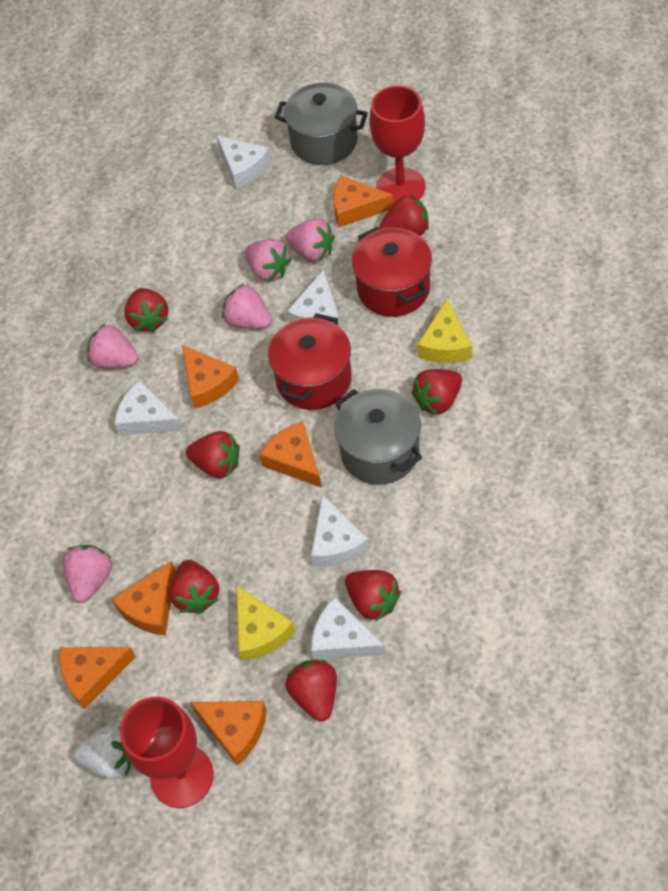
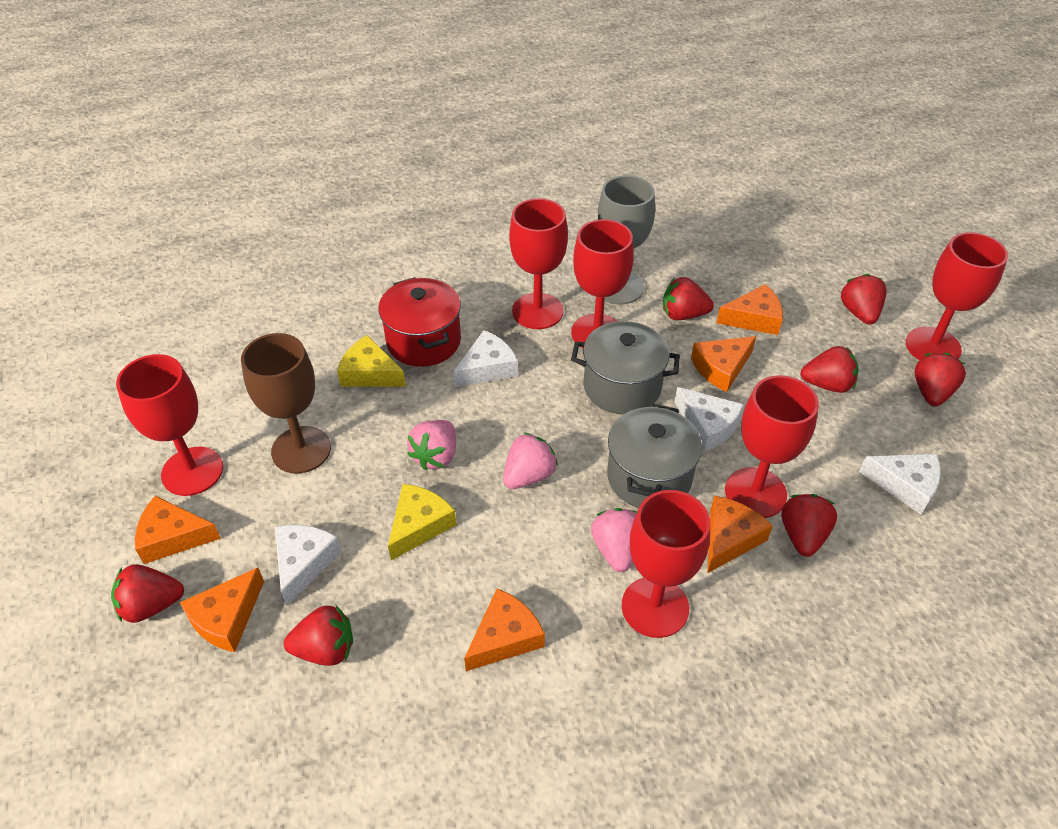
brown goblet: none = 0 -> [241,333,331,474] = 1
grey goblet: none = 0 -> [598,175,655,304] = 1
pink strawberry: [62,545,112,603] [87,324,139,369] [222,283,272,329] [245,239,292,281] [286,219,335,262] = 5 -> [407,420,456,470] [503,432,558,489] [591,508,637,572] = 3
red goblet: [120,697,214,808] [369,85,426,205] = 2 -> [116,354,223,496] [509,198,568,329] [571,219,634,348] [622,490,710,638] [725,375,819,518] [906,232,1008,360] = 6
red pot: [268,313,352,410] [352,227,432,317] = 2 -> [379,277,461,367] = 1
white cheese: [114,380,183,436] [217,136,272,189] [287,270,340,327] [311,494,370,567] [311,597,385,660] = 5 -> [275,525,341,606] [453,330,518,388] [674,387,744,452] [859,454,941,515] = 4
white strawberry: [74,724,132,779] = 1 -> none = 0

